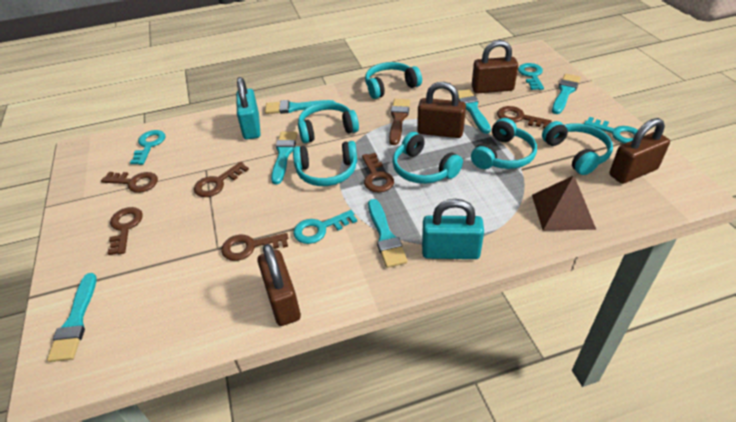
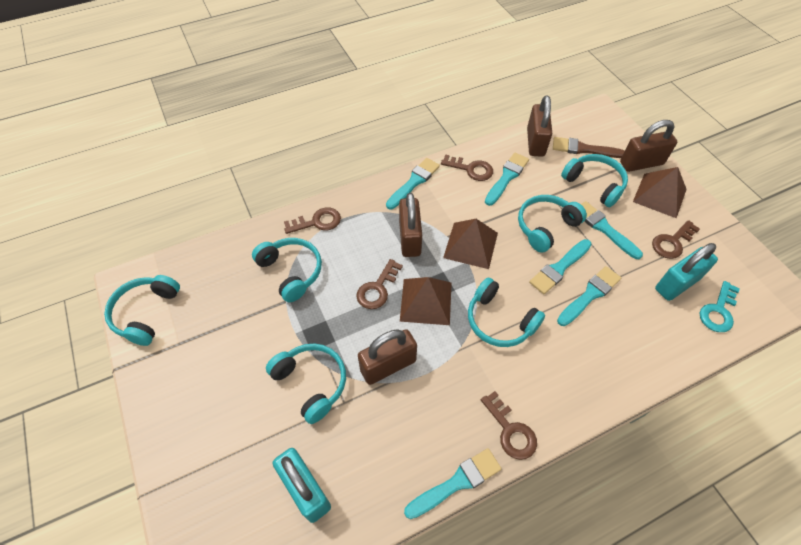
brown key: [101,172,158,193] [108,207,143,255] [194,162,249,197] [221,233,288,261] [362,153,394,192] [497,106,552,129] = 6 -> [284,207,341,234] [356,259,403,309] [441,154,493,181] [481,391,537,460] [652,220,700,259] = 5
brown pyramid: [532,175,596,231] = 1 -> [400,277,452,325] [443,219,498,269] [633,167,687,218] = 3
turquoise key: [130,130,166,165] [293,210,357,244] [518,63,544,90] [584,117,638,143] = 4 -> [700,281,740,332] = 1

